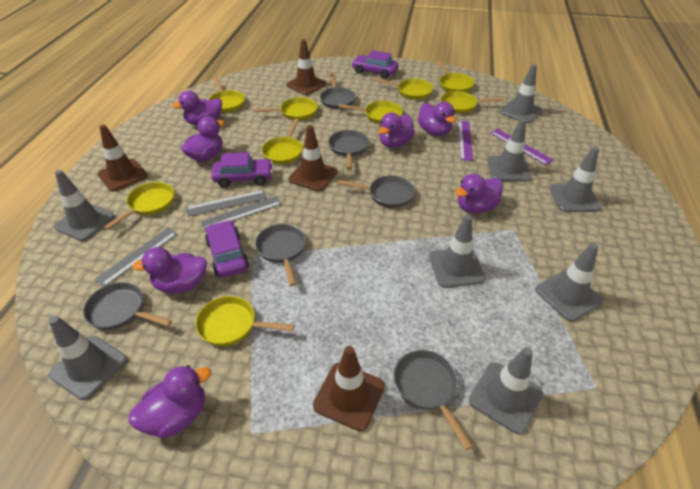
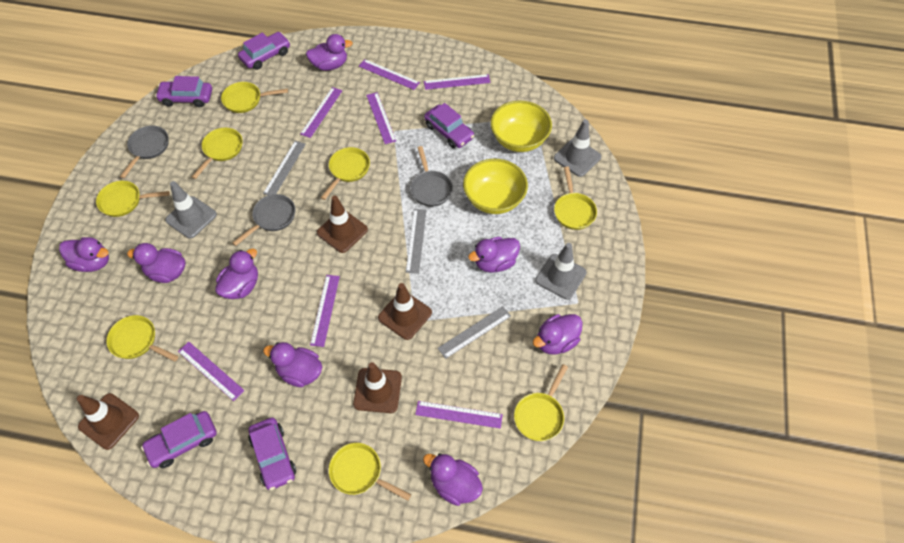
grey pan: [83,282,172,330] [255,224,306,286] [320,72,356,109] [328,130,369,170] [337,175,415,208] [393,350,473,450] = 6 -> [120,126,169,178] [232,194,295,246] [411,146,453,207] = 3
grey traffic cone: [49,316,127,400] [54,170,114,241] [429,215,485,288] [469,347,543,434] [487,119,532,182] [500,64,543,124] [535,243,603,322] [550,146,601,212] = 8 -> [165,181,217,238] [535,243,587,300] [554,119,601,177] = 3
purple car: [205,220,249,278] [211,152,273,188] [351,50,398,79] = 3 -> [141,411,217,468] [155,76,212,107] [238,32,290,70] [248,418,296,490] [424,103,475,148] = 5
purple duck: [129,365,211,438] [132,247,207,293] [172,91,222,126] [181,117,224,162] [379,113,415,148] [418,102,456,136] [455,174,503,213] = 7 -> [59,237,109,272] [127,243,186,283] [215,248,258,299] [263,342,322,387] [306,34,353,71] [423,453,483,506] [468,237,520,273] [533,314,583,355] = 8
purple ruler: [458,121,473,161] [490,129,554,165] = 2 -> [178,342,245,401] [300,87,342,138] [310,275,340,347] [359,59,420,90] [366,92,396,144] [415,401,503,429] [424,74,490,90] = 7
yellow bowl: none = 0 -> [463,159,528,214] [491,101,552,152] = 2
yellow pan: [104,182,174,230] [196,296,294,346] [209,77,245,112] [253,97,318,120] [262,119,303,164] [339,101,403,124] [374,78,433,100] [436,60,474,92] [441,91,504,114] = 9 -> [96,181,170,217] [106,315,179,361] [192,128,243,179] [221,82,288,113] [321,147,370,200] [329,443,411,501] [514,364,568,441] [554,167,597,230] = 8

